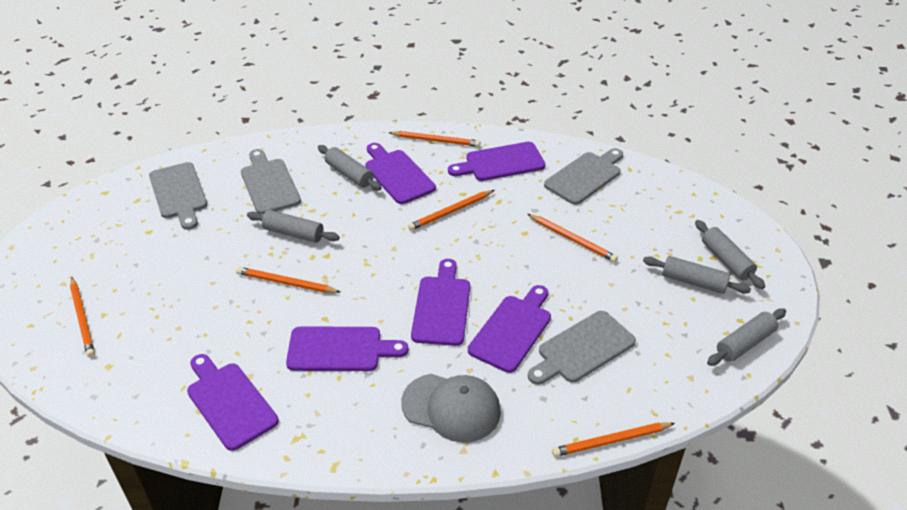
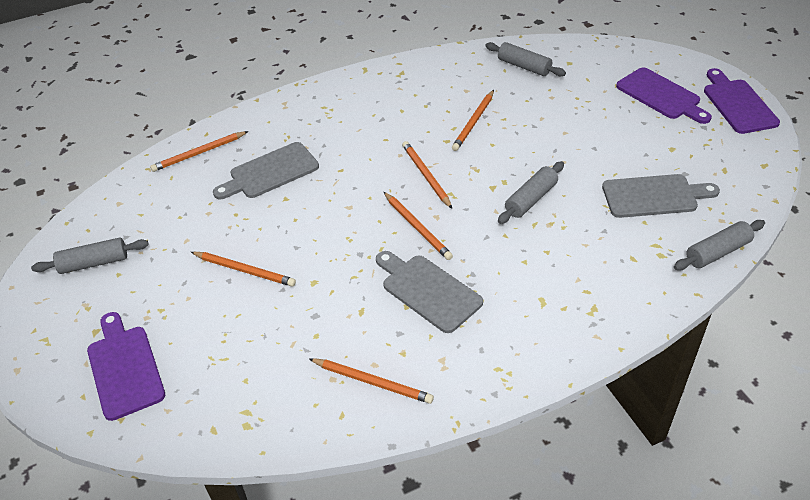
grey cap: [401,374,501,443] = 1 -> none = 0
grey cutting board: [149,162,207,230] [241,149,301,215] [528,311,636,385] [544,148,623,205] = 4 -> [213,142,319,199] [376,251,483,333] [602,174,720,218] = 3
grey rolling pin: [247,210,340,243] [318,145,382,190] [643,256,751,294] [695,220,765,289] [707,308,786,366] = 5 -> [31,238,149,274] [485,42,566,77] [498,161,564,224] [674,220,765,270] = 4
purple cutting board: [187,354,279,451] [286,326,408,371] [365,143,436,204] [411,259,470,346] [448,142,546,181] [468,285,551,373] = 6 -> [87,312,165,421] [616,67,712,124] [704,68,780,134] = 3

